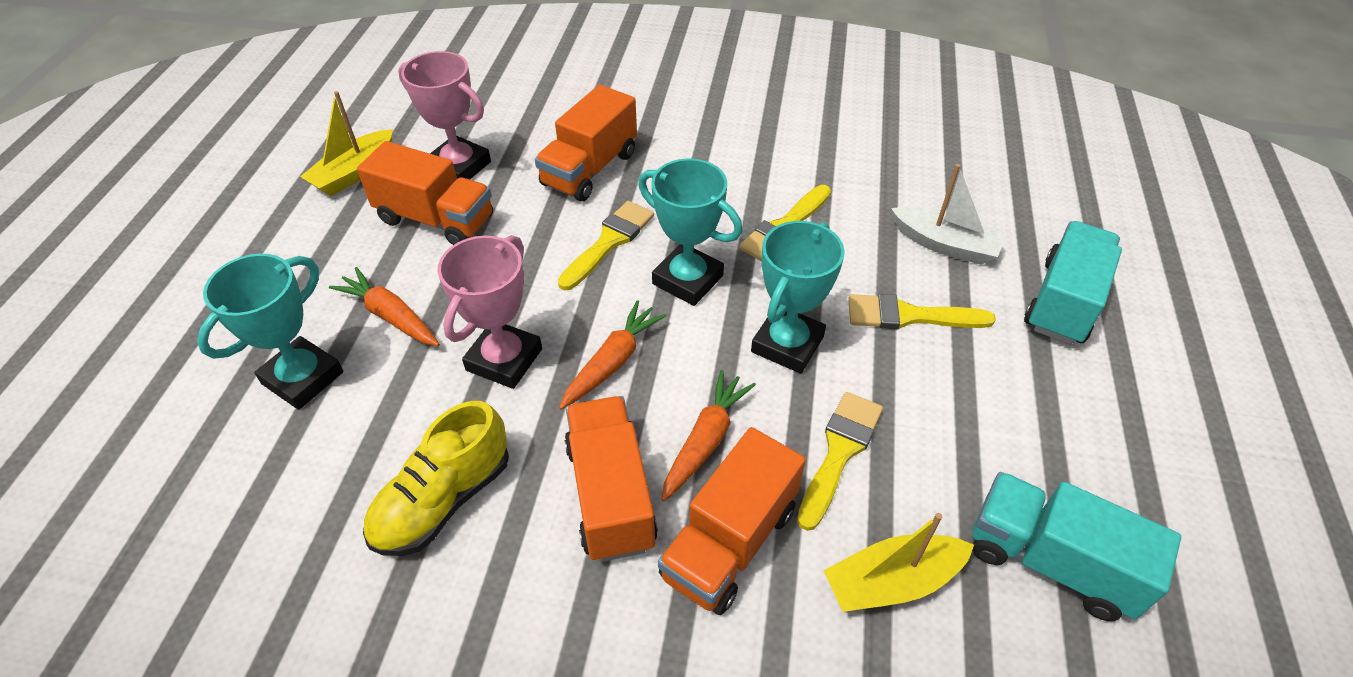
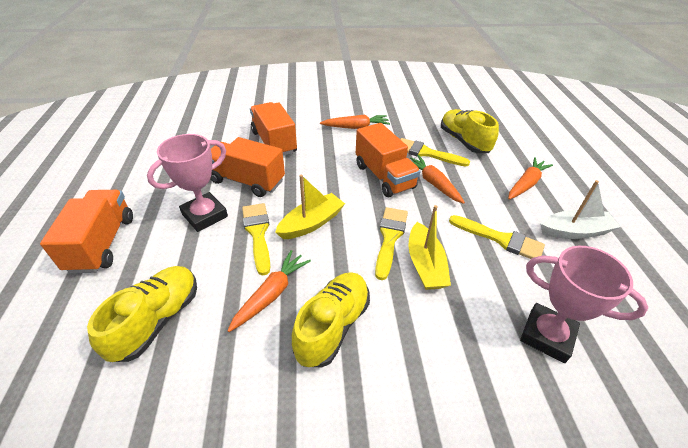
orange carrot: [329,267,440,346] [559,300,667,410] [661,370,756,502] = 3 -> [227,250,311,332] [320,115,390,129] [410,155,465,204] [508,157,553,200] = 4
turquoise trophy: [197,254,343,410] [638,158,742,306] [751,221,845,373] = 3 -> none = 0
turquoise truck: [972,472,1181,621] [1024,221,1122,345] = 2 -> none = 0
yellow shoe: [363,401,509,556] = 1 -> [87,266,197,362] [292,272,370,368] [441,109,499,153] = 3

